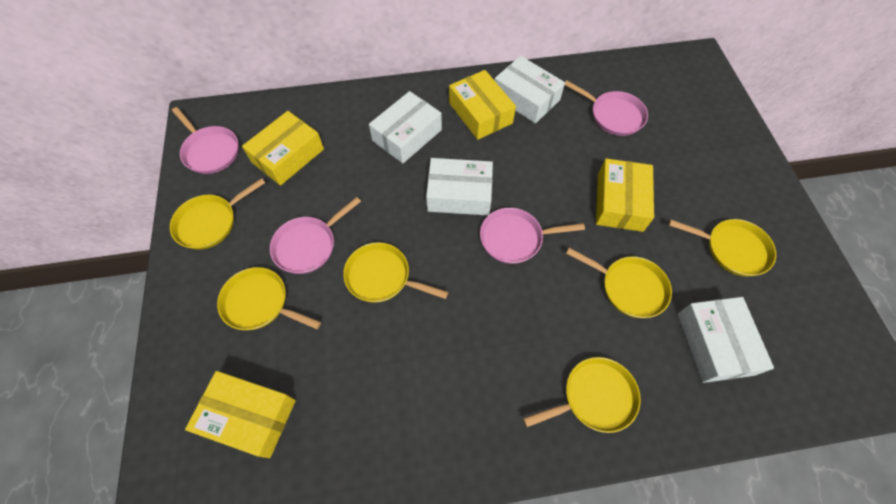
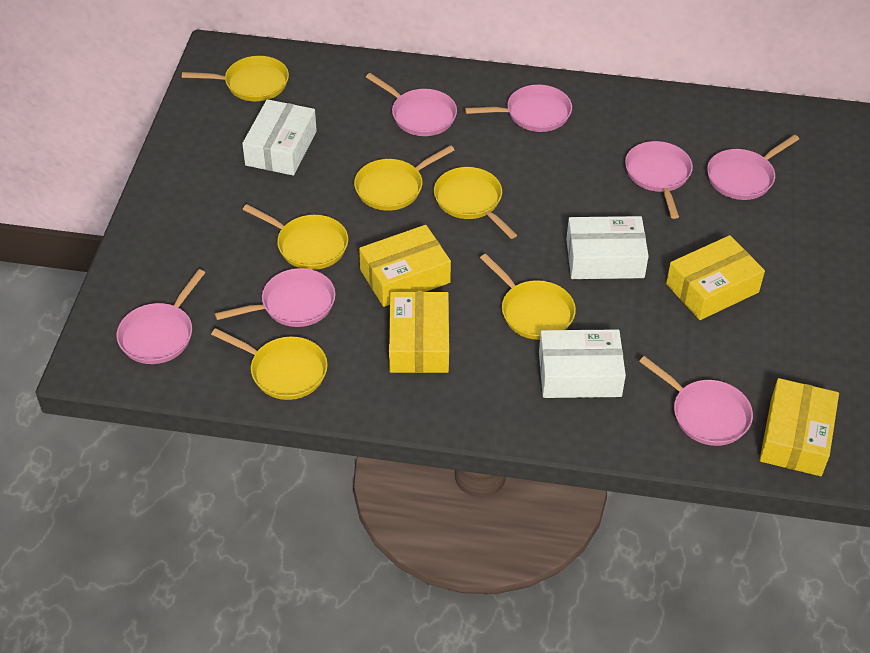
pink pan: [172,107,239,174] [270,197,361,274] [480,208,585,264] [565,80,648,136] = 4 -> [117,269,205,364] [215,268,336,327] [366,73,457,136] [465,85,572,132] [625,141,693,219] [639,356,753,446] [707,134,799,200] = 7
white box: [369,91,442,164] [426,158,493,216] [494,56,565,123] [678,297,774,383] = 4 -> [242,99,317,176] [539,329,626,398] [566,216,649,279] = 3

